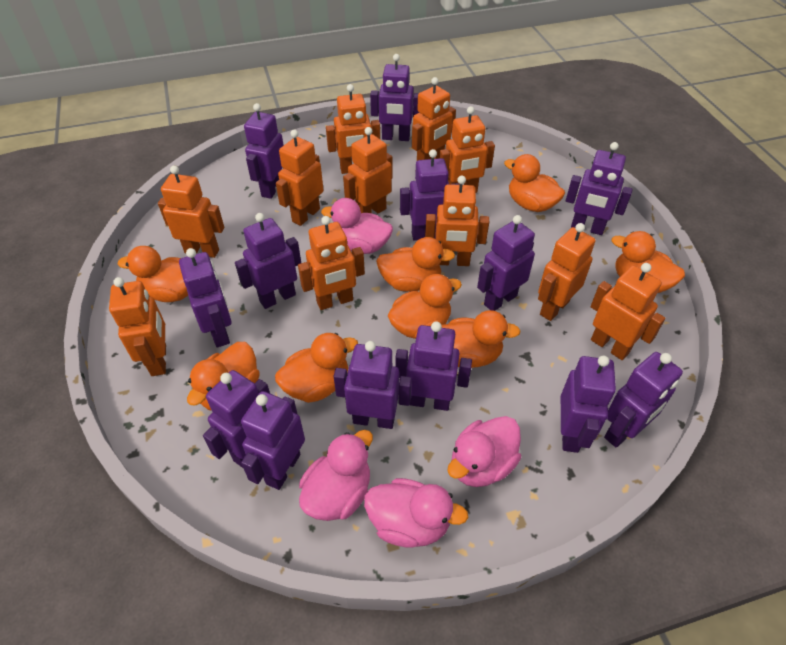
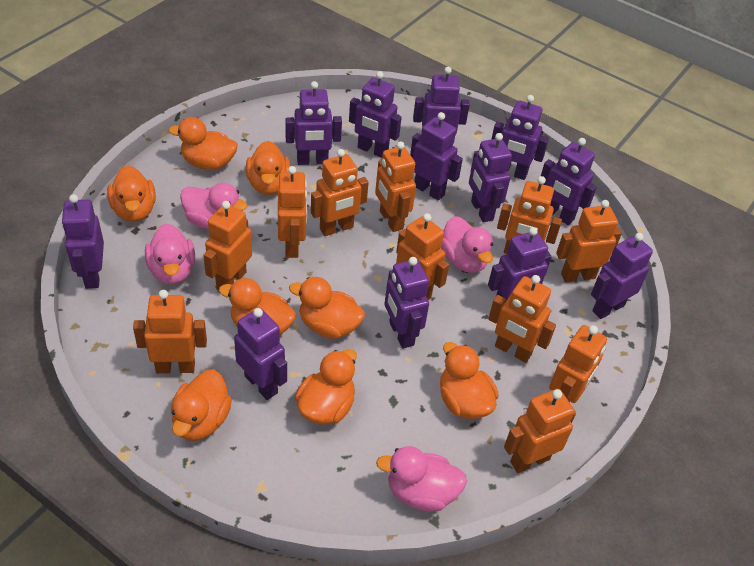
purple robot: [179,248,232,347] [203,370,270,468] [235,213,301,309] [241,391,305,490] [244,103,284,199] [334,341,412,429] [370,54,419,141] [395,321,472,411] [400,149,459,241] [477,215,535,311] [561,355,616,453] [566,142,633,235] [604,352,683,448] = 13 -> [62,194,104,289] [234,308,287,400] [285,81,342,165] [349,71,402,158] [385,257,429,349] [410,112,463,201] [413,67,470,133] [469,133,512,222] [488,227,552,302] [492,95,549,180] [541,138,597,225] [591,233,653,319] = 12

